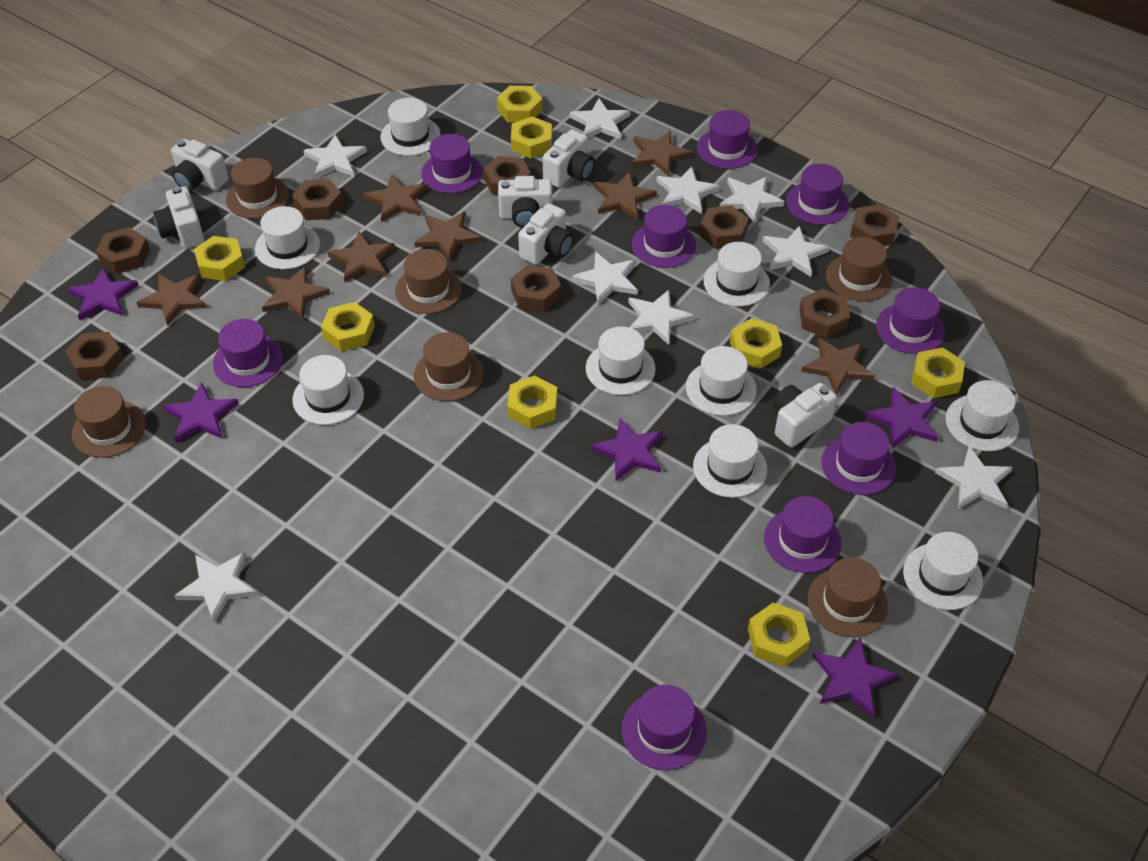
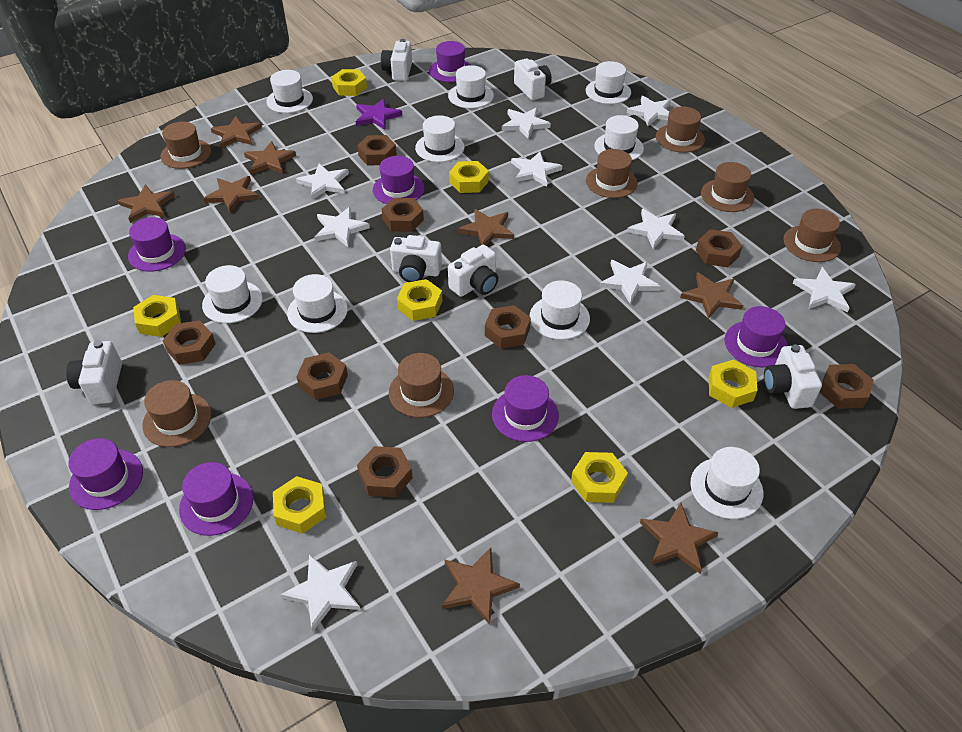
brown hat: [72,386,146,458] [226,158,289,219] [395,249,462,314] [414,332,484,401] [808,557,888,637] [826,237,893,301] = 6 -> [142,380,212,447] [161,122,211,169] [389,353,454,418] [586,149,638,198] [656,107,705,153] [701,162,754,212] [783,209,841,262] = 7
purple hat: [213,319,283,387] [421,134,483,194] [622,685,707,771] [632,205,696,268] [697,110,758,169] [764,496,842,573] [786,164,849,225] [821,422,896,495] [876,287,945,354] = 9 -> [68,438,143,510] [128,217,186,272] [179,462,254,536] [373,156,425,204] [429,41,471,82] [492,375,559,442] [725,306,788,367] = 7
purple star: [67,267,139,320] [163,382,239,442] [590,418,663,481] [812,637,898,717] [865,387,939,448] = 5 -> [356,98,402,130] = 1
yellow nut: [194,236,245,281] [321,302,375,352] [497,86,542,123] [507,375,557,429] [511,116,552,158] [730,318,782,369] [748,603,810,667] [911,347,965,398] = 8 -> [133,295,181,337] [273,476,326,534] [331,69,367,96] [397,279,442,321] [449,161,489,193] [571,452,628,503] [709,359,758,408] = 7

